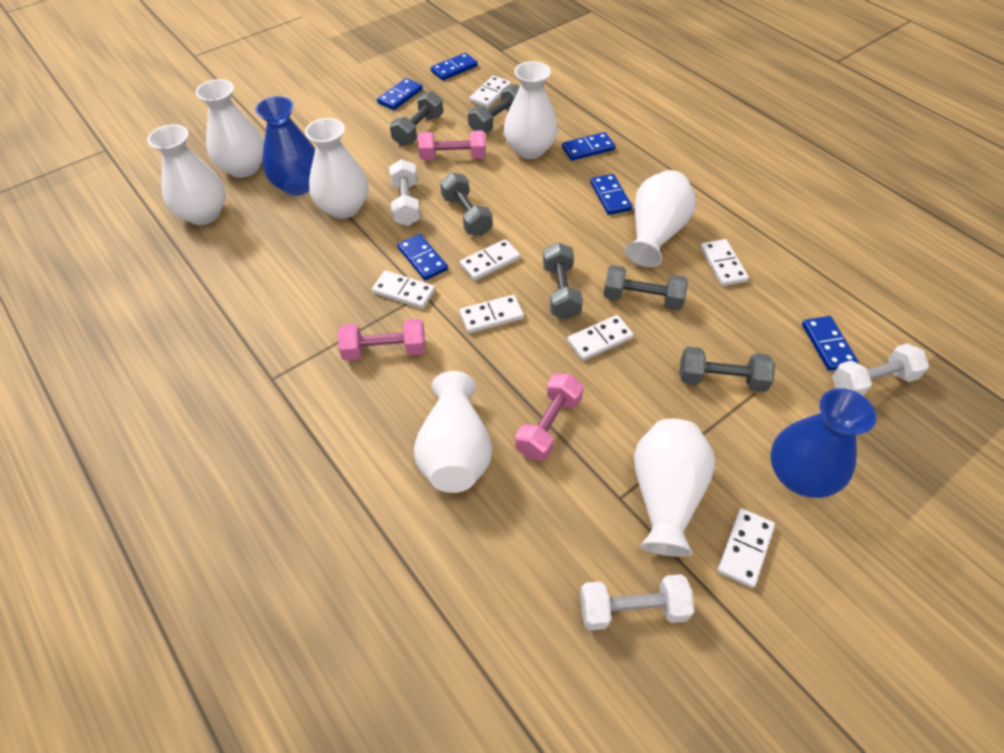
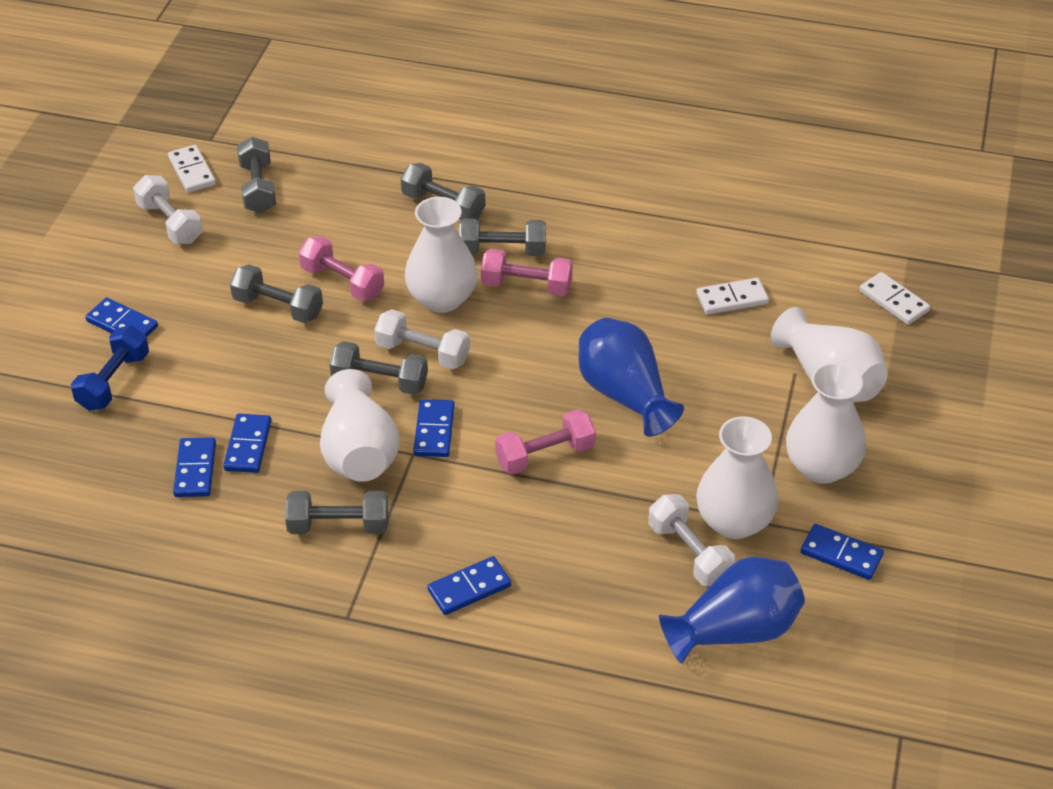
blue dumbbell: none = 0 -> [71,325,149,411] = 1
white domino: [372,270,435,309] [460,239,520,281] [460,295,524,333] [469,76,511,108] [567,315,634,361] [700,239,749,286] [717,508,775,588] = 7 -> [168,145,216,193] [696,278,769,315] [859,272,930,325] = 3
white vase: [148,124,226,225] [196,79,264,178] [305,118,368,219] [414,371,492,493] [504,61,558,159] [625,170,696,267] [634,419,715,557] = 7 -> [320,369,399,482] [405,197,478,313] [696,416,779,539] [771,307,887,403] [786,362,866,484] = 5

